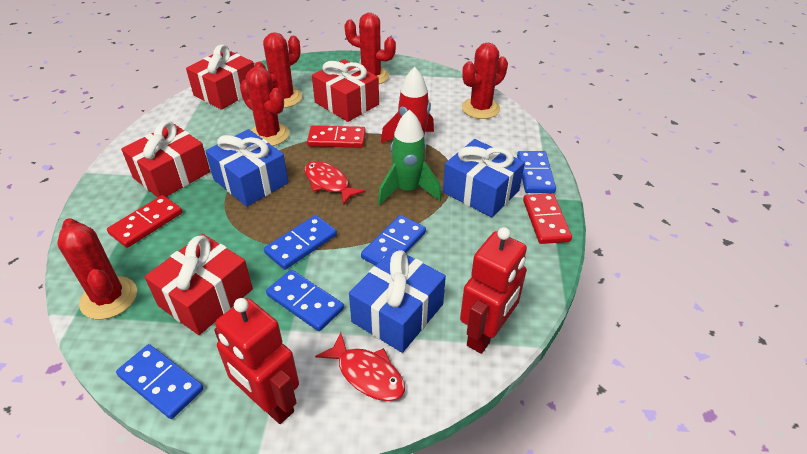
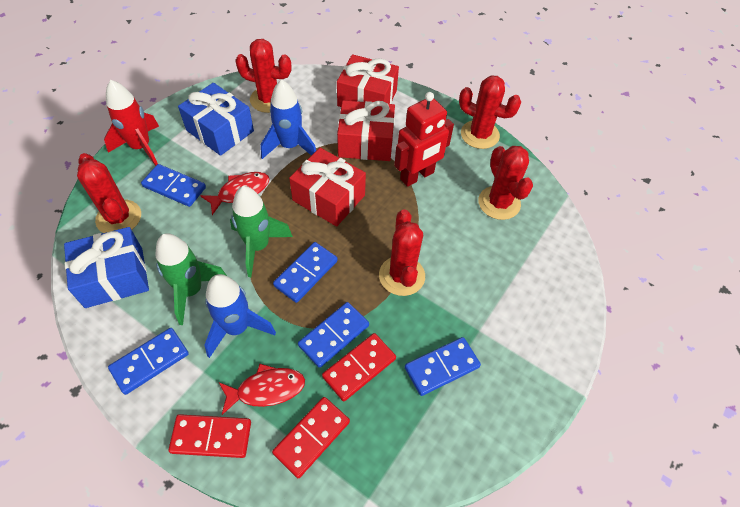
blue gift: [206,129,288,207] [349,248,446,353] [443,139,525,217] = 3 -> [64,227,149,308] [178,83,254,156] = 2
blue rocket: none = 0 -> [205,274,276,358] [261,79,316,159] = 2
green rocket: [378,109,442,205] = 1 -> [155,233,227,325] [230,186,293,277] = 2
red gift: [121,121,210,198] [145,234,253,335] [186,44,254,110] [312,59,379,122] = 4 -> [289,148,366,227] [337,54,399,107] [337,100,395,161] = 3
red robot: [214,298,299,424] [460,227,527,354] = 2 -> [394,92,454,187] = 1

